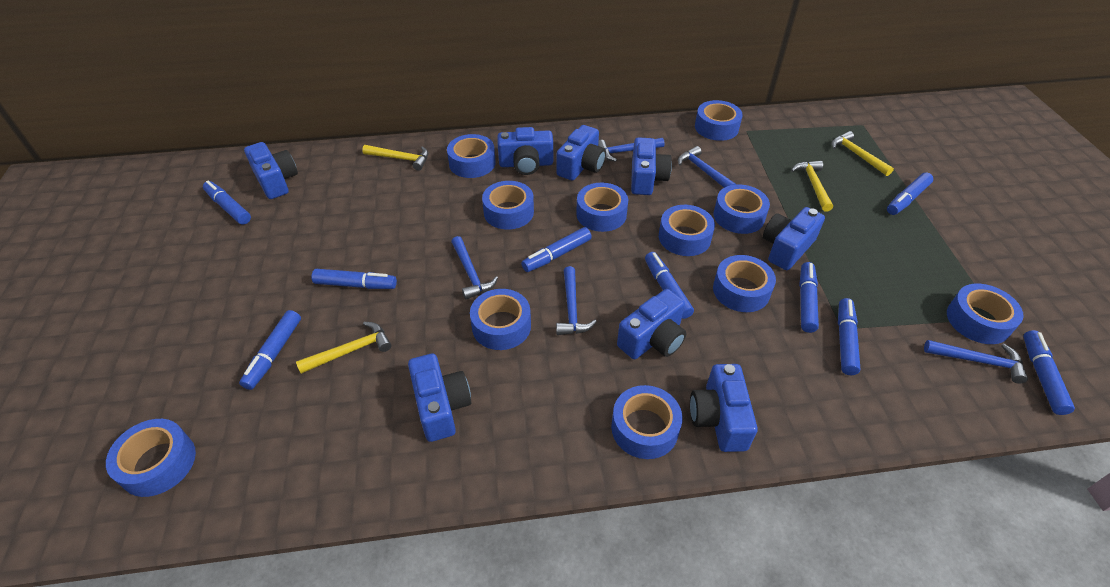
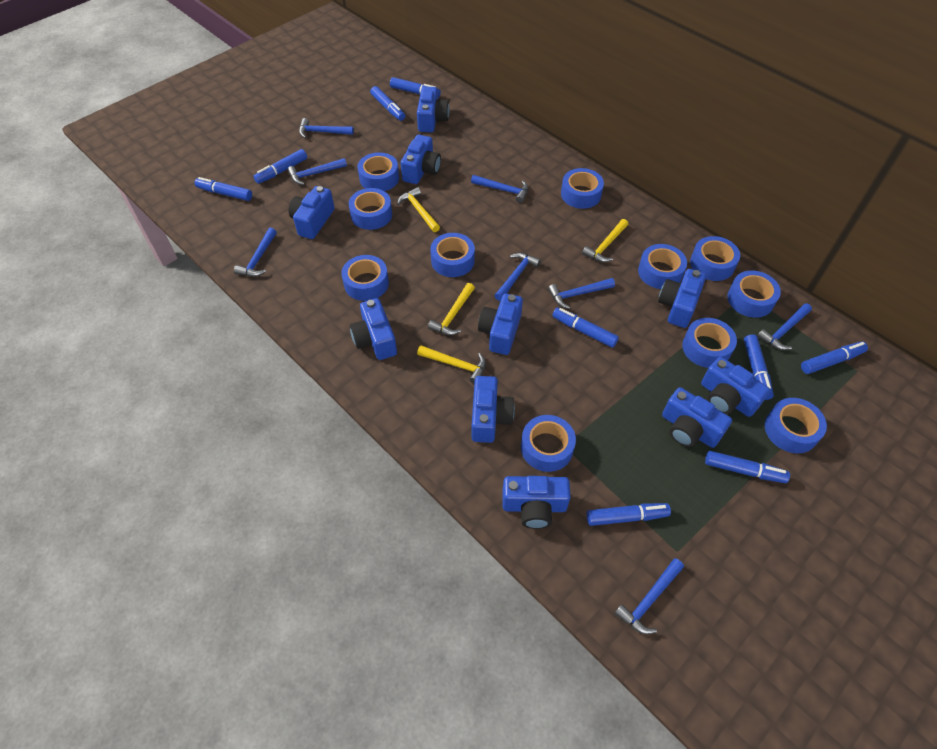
blue camera: [244,142,298,199] [408,353,471,442] [497,127,553,175] [556,125,606,181] [617,289,686,359] [631,137,672,195] [690,364,758,452] [763,207,825,270] = 8 -> [289,186,335,239] [350,298,397,360] [401,134,441,184] [417,86,449,132] [471,376,515,443] [478,293,523,355] [502,476,571,529] [658,269,706,328] [662,387,732,448] [701,357,770,417] = 10
blue hammer: [451,236,498,300] [556,266,597,335] [598,138,664,162] [678,146,736,188] [924,340,1028,383] = 5 -> [234,228,277,277] [287,158,347,185] [299,118,354,138] [471,175,528,203] [494,253,541,301] [548,278,615,309] [614,558,684,634] [757,303,812,350] = 8

